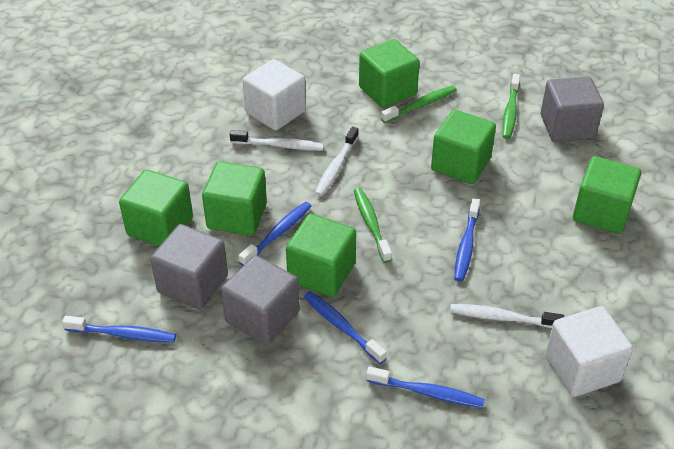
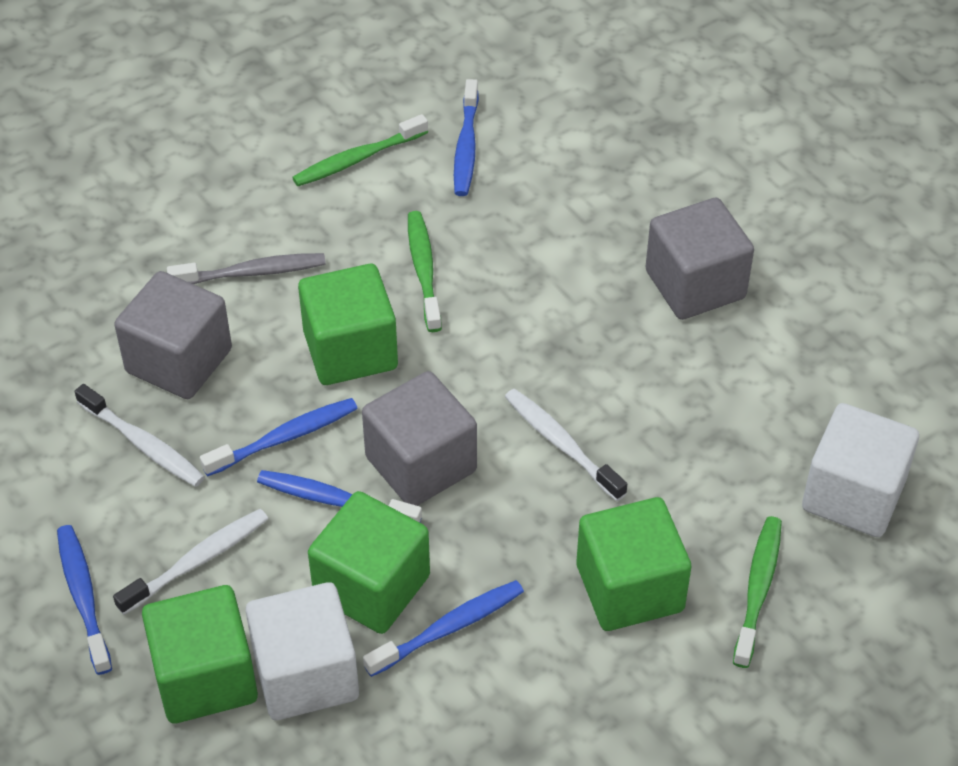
green cube: [119,170,193,246] [202,161,267,236] [286,214,356,297] [359,39,420,108] [431,110,496,184] [573,156,641,234] = 6 -> [142,585,258,723] [298,264,398,385] [308,491,430,634] [576,497,691,631] = 4
grey toothbrush: none = 0 -> [167,253,326,284] = 1

